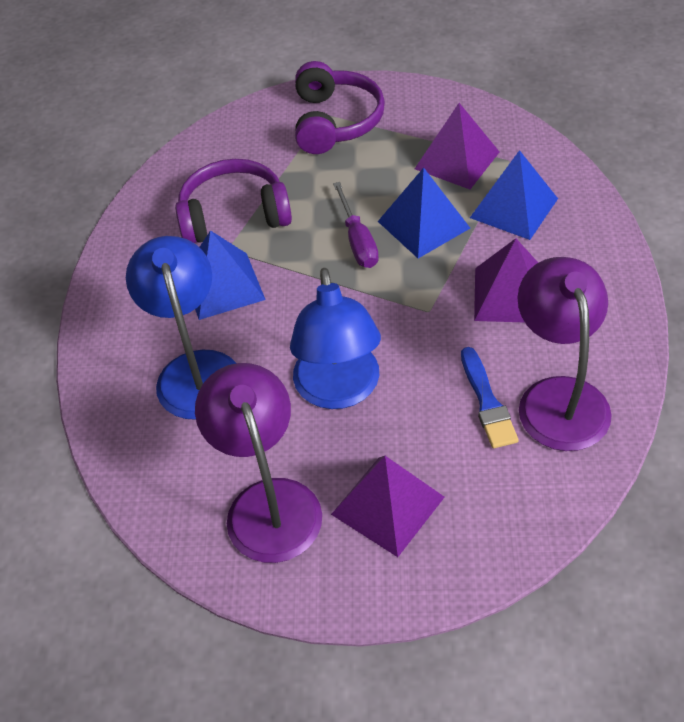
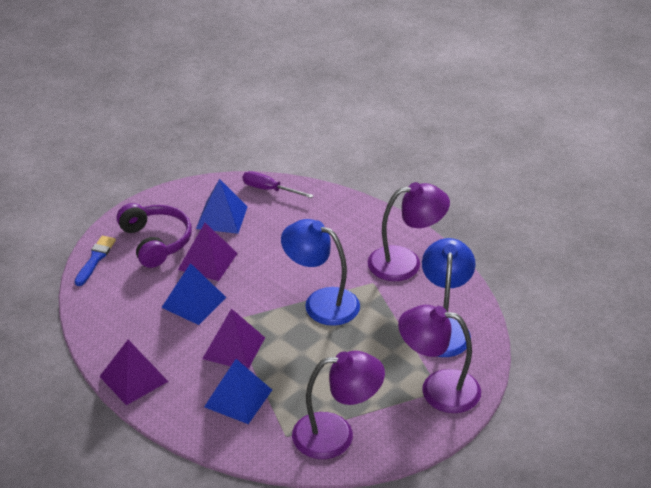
purple headphones: [175,159,292,243] [295,61,385,154] = 2 -> [117,203,192,268] = 1
purple lamp: [195,363,322,563] [517,257,612,451] = 2 -> [292,351,385,459] [368,182,450,281] [398,305,481,413] = 3

